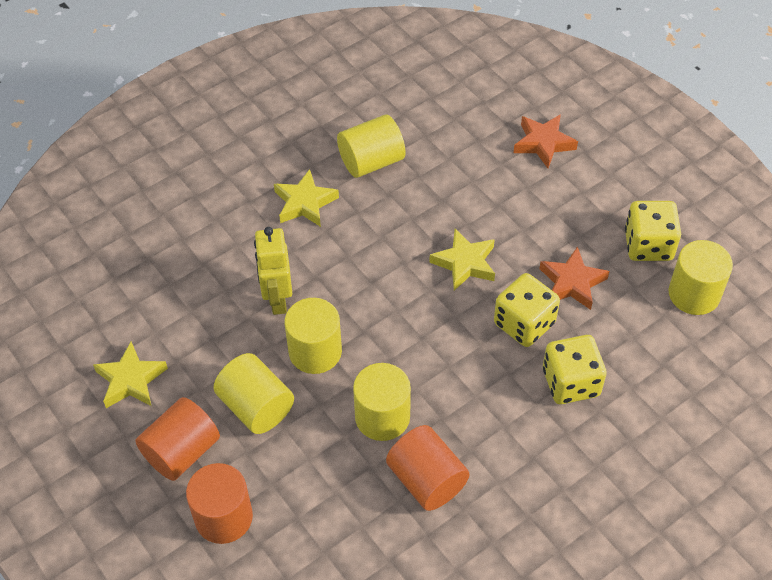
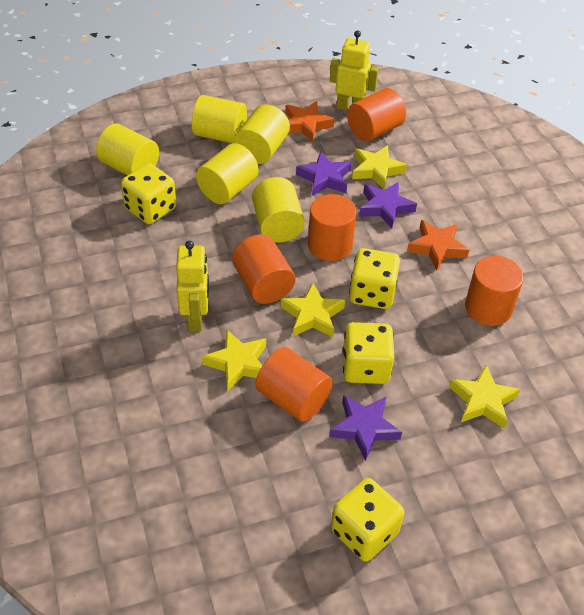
orange cylinder: [135,397,220,481] [186,463,253,544] [386,425,470,511] = 3 -> [232,234,296,304] [255,347,333,422] [308,194,357,261] [347,88,406,142] [465,256,524,326] = 5
purple star: none = 0 -> [296,151,351,196] [329,395,402,461] [359,182,417,228] = 3
yellow dice: [494,273,560,347] [543,335,607,404] [625,201,681,261] = 3 -> [121,163,176,224] [331,478,404,562] [343,322,394,384] [349,248,400,309] = 4
yellow robot: [254,227,292,315] = 1 -> [176,241,209,332] [330,30,379,110] = 2
yellow star: [93,342,168,408] [274,169,339,227] [429,229,495,291] = 3 -> [202,330,266,391] [281,283,345,337] [352,145,407,189] [449,365,521,429] = 4

